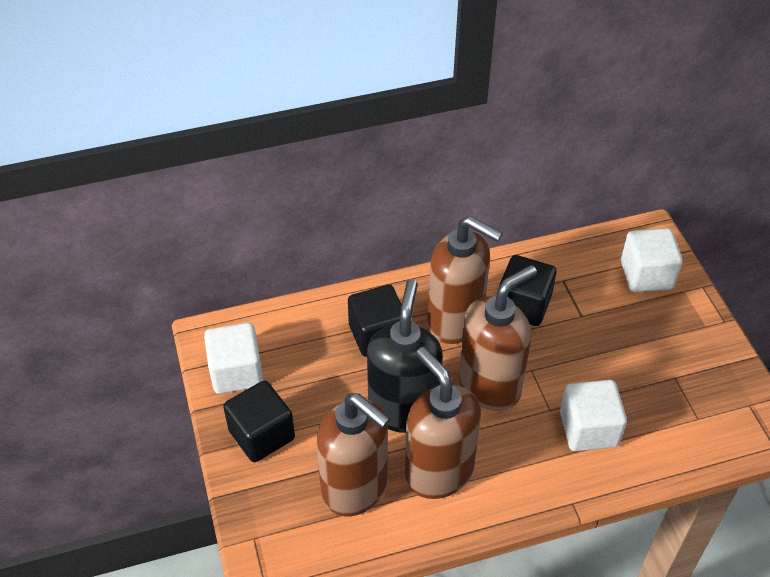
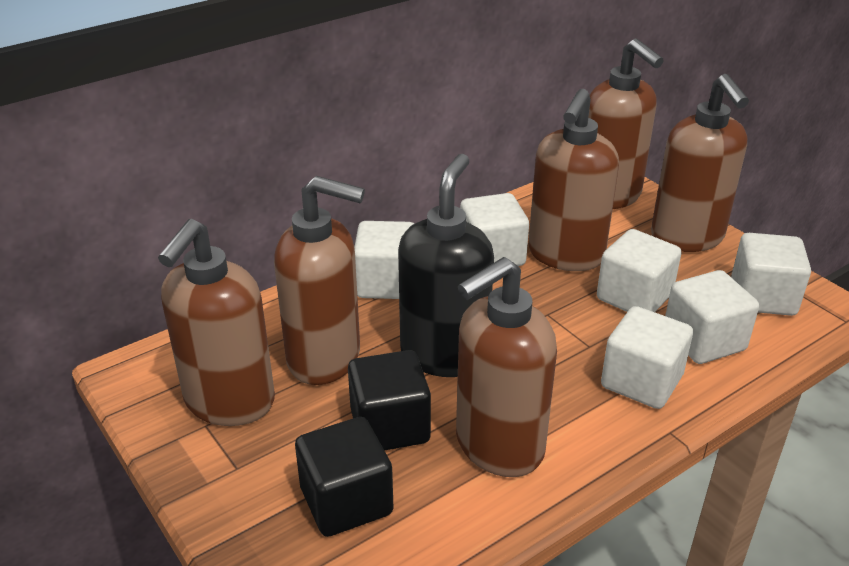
black cube: [223,380,295,462] [348,285,402,357] [499,255,557,326] = 3 -> [295,417,394,537] [348,350,431,451] = 2
brown soap dispenser: [316,393,390,516] [405,347,481,499] [427,216,503,344] [459,265,537,411] = 4 -> [158,219,275,426] [274,176,365,385] [456,257,557,477] [529,89,619,271] [589,39,664,209] [651,74,749,252] = 6
white cube: [204,323,263,394] [560,380,627,451] [621,228,683,292] = 3 -> [354,221,415,299] [460,193,529,266] [597,229,682,312] [601,306,693,409] [665,270,759,364] [731,233,811,316] = 6

